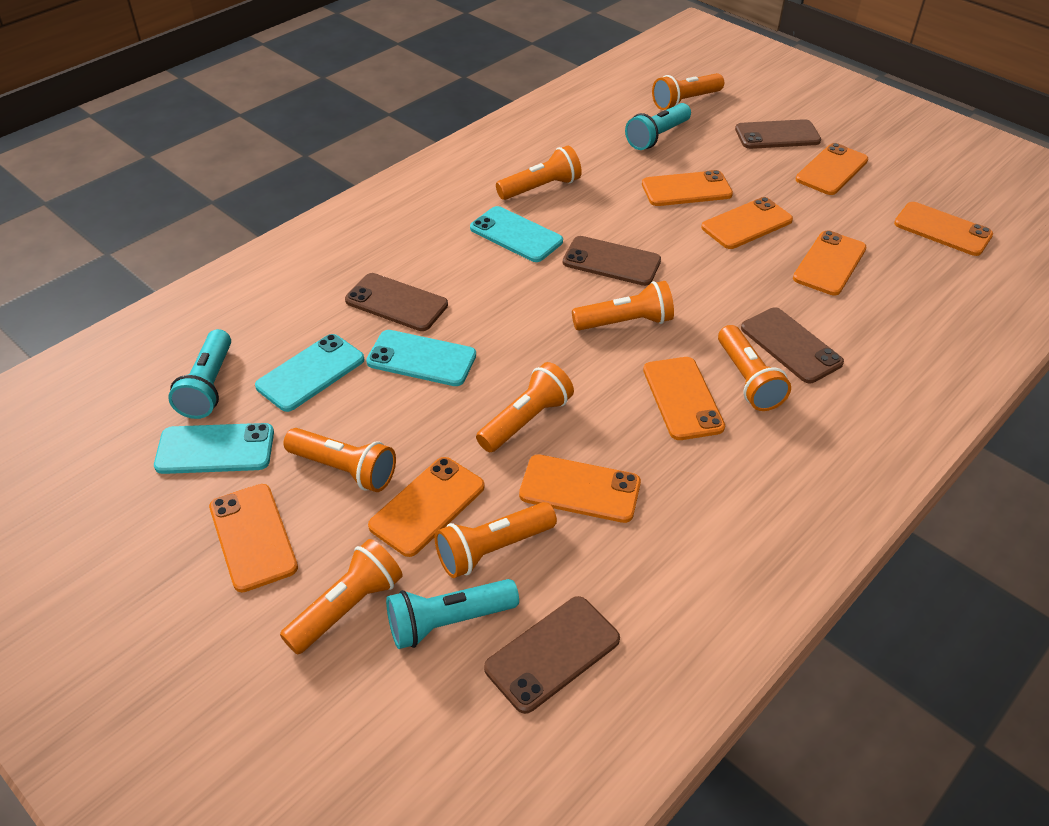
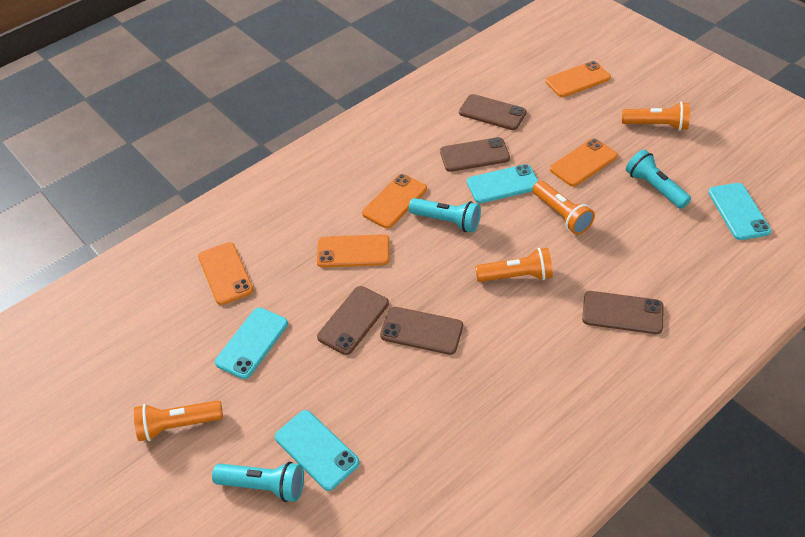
orange flashlight: [280,539,403,655] [284,428,396,492] [435,502,557,578] [476,362,574,452] [496,146,582,200] [572,281,674,330] [652,73,724,110] [718,325,791,411] = 8 -> [134,400,223,441] [475,248,553,282] [532,181,595,235] [622,102,690,131] = 4
orange phone: [209,484,298,593] [368,457,485,557] [519,454,641,523] [642,170,733,206] [643,357,725,440] [701,197,793,249] [793,230,867,295] [796,143,868,195] [894,202,993,256] = 9 -> [198,242,254,305] [317,234,389,267] [362,174,427,228] [546,61,611,97] [550,138,618,187] = 5

